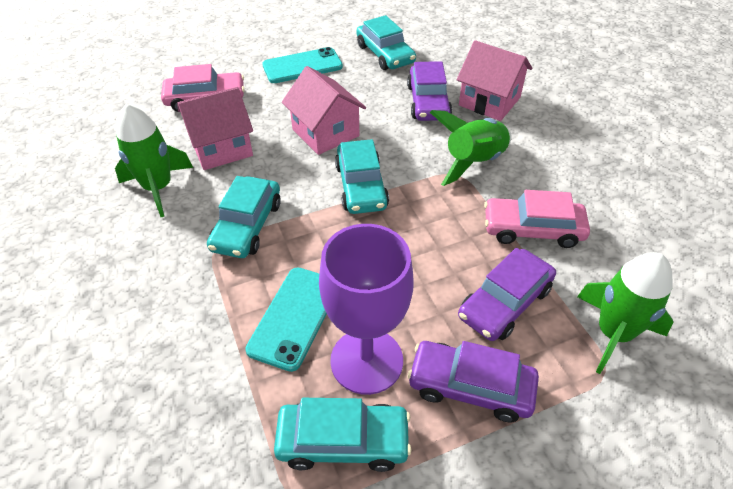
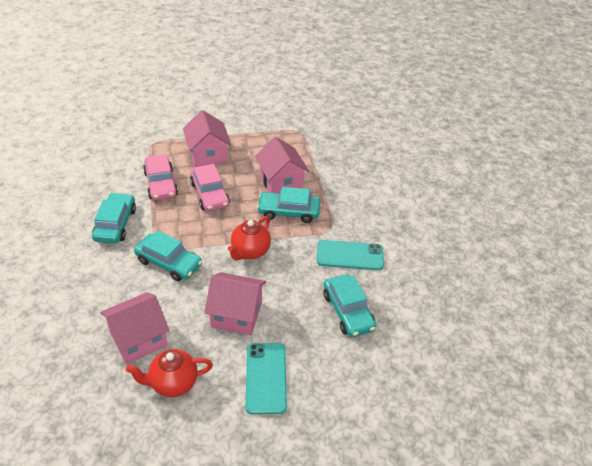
green rocket: [115,104,193,217] [430,110,512,186] [577,252,673,374] = 3 -> none = 0
pink house: [178,87,253,170] [282,66,366,155] [457,40,532,121] = 3 -> [100,292,170,364] [183,110,231,167] [204,272,266,335] [255,137,309,193] = 4
purple car: [407,61,452,121] [408,341,539,422] [458,248,556,341] = 3 -> none = 0
purple goblet: [319,224,414,395] = 1 -> none = 0
red teapot: none = 0 -> [126,349,213,397] [228,216,271,261] = 2

